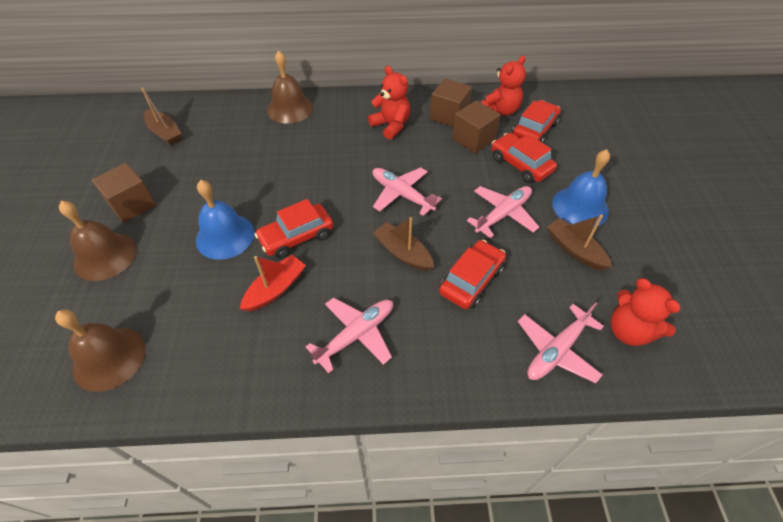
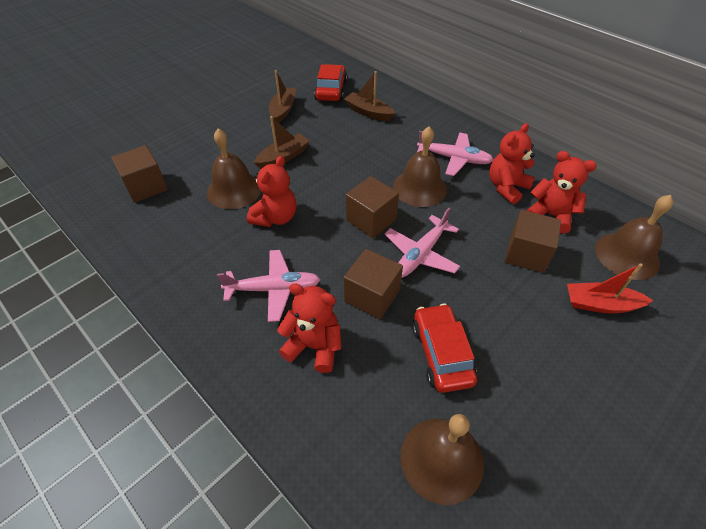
blue bell: [196,180,255,260] [552,149,610,228] = 2 -> none = 0
brown bell: [55,310,145,392] [59,201,137,281] [267,50,313,124] = 3 -> [207,129,261,209] [393,127,447,207] [401,414,484,505] [595,195,673,280] = 4
brown cube: [92,163,156,223] [430,78,472,127] [452,100,501,153] = 3 -> [111,145,168,203] [344,249,403,320] [346,176,399,238] [505,210,561,273] = 4
pink plane: [306,297,393,373] [372,167,442,216] [467,186,539,238] [518,302,604,383] = 4 -> [217,250,321,322] [384,208,460,278] [417,131,493,176] = 3
red car: [254,199,333,259] [439,240,506,309] [492,133,557,183] [512,100,561,143] = 4 -> [314,64,347,101] [412,303,477,393] = 2
red teddy bear: [368,66,410,140] [481,55,526,116] [611,278,681,346] = 3 -> [247,156,296,227] [277,283,341,373] [489,123,535,204] [526,151,597,234] = 4

